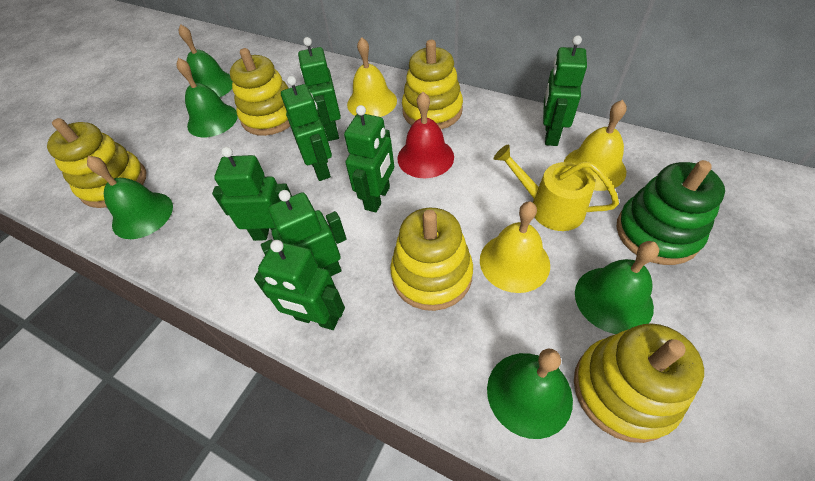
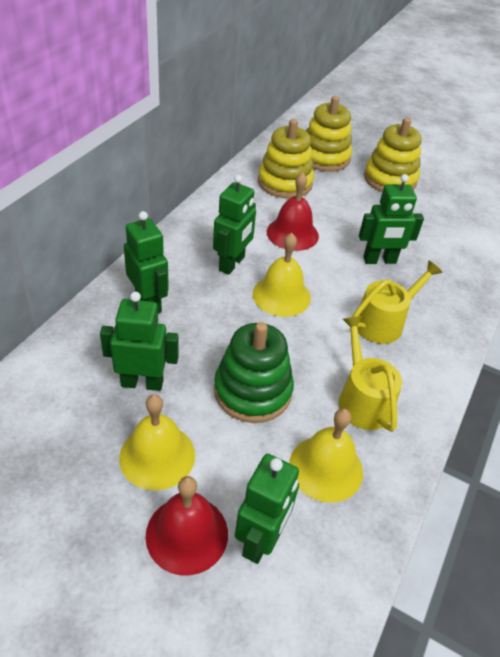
green bell: [87,156,173,239] [176,58,238,137] [178,24,233,98] [487,349,573,439] [575,241,659,334] = 5 -> none = 0
green robot: [212,147,292,241] [254,240,345,330] [261,190,346,276] [281,76,332,181] [298,37,341,141] [344,105,394,213] [543,35,587,146] = 7 -> [100,292,179,391] [124,211,169,313] [213,175,256,275] [235,454,299,564] [359,174,424,264] = 5
red bell: [398,92,454,178] = 1 -> [146,476,228,576] [267,172,319,251] = 2
yellow stacking toy: [47,118,146,208] [230,48,290,136] [390,208,473,311] [402,40,463,129] [574,323,704,443] = 5 -> [258,119,314,199] [306,96,352,172] [364,117,422,192] = 3
yellow watering can: [494,144,619,231] = 1 -> [339,316,402,432] [352,261,442,344] = 2

